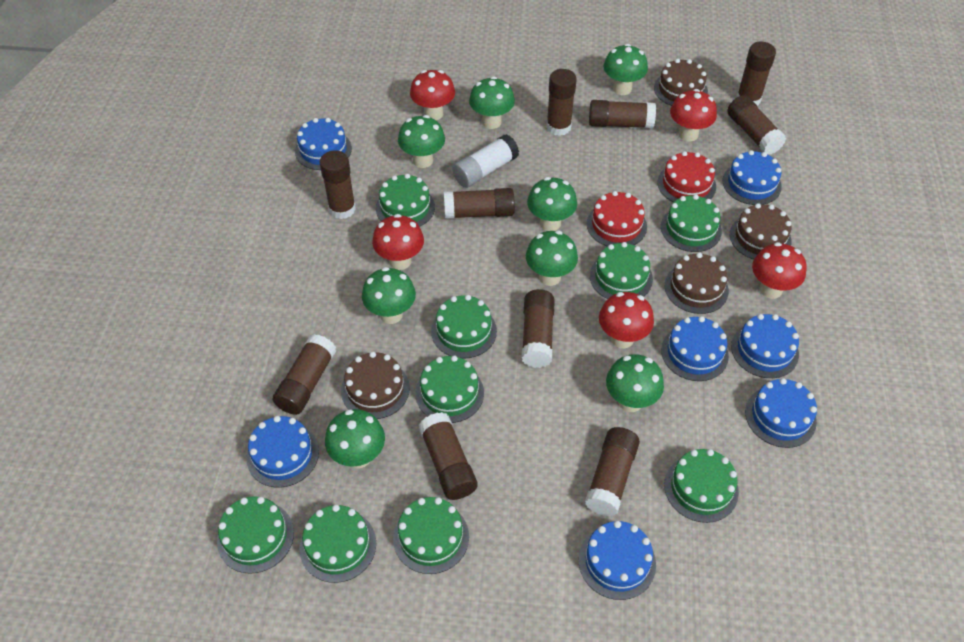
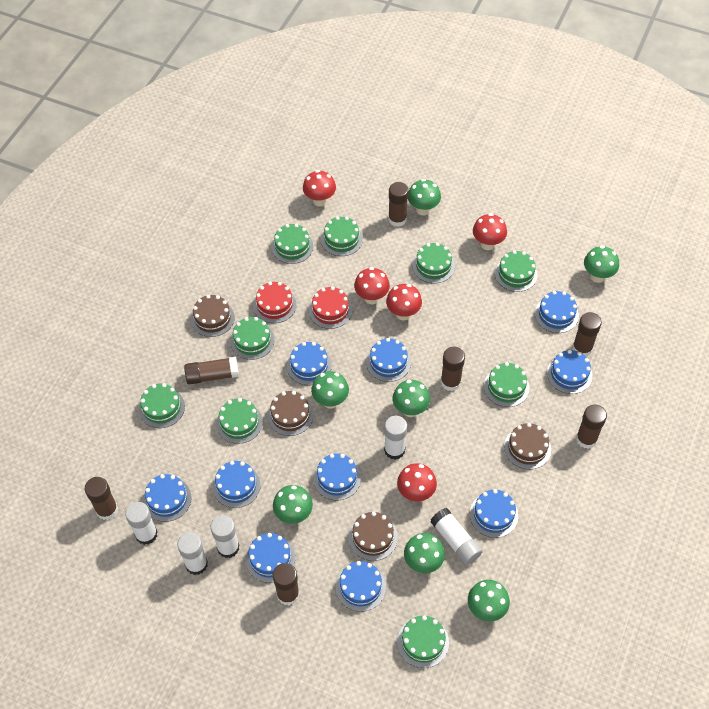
blue cake: [246,416,319,488] [295,118,352,170] [579,521,656,600] [661,316,729,381] [722,150,782,205] [731,314,799,378] [745,378,817,448] = 7 -> [143,474,192,522] [213,461,260,508] [246,533,295,583] [287,342,332,385] [313,453,361,500] [336,561,386,612] [366,338,411,382] [470,489,518,538] [535,291,579,333] [547,350,592,394] = 10
brown glue stick: [272,334,337,415] [319,150,356,219] [419,412,478,500] [444,188,515,219] [522,289,555,368] [546,69,577,136] [585,427,640,517] [589,100,656,128] [727,95,786,155] [736,42,776,106] = 10 -> [85,477,118,520] [184,357,239,385] [273,563,300,605] [388,182,409,227] [441,347,465,391] [573,312,602,356] [576,404,607,449] = 7
green mushroom: [325,409,385,469] [362,267,416,324] [398,115,445,168] [469,76,515,129] [526,230,578,286] [527,177,577,231] [603,44,648,95] [606,354,664,412] = 8 -> [273,485,313,524] [311,371,349,408] [392,380,430,417] [404,533,445,573] [408,179,441,216] [468,580,510,622] [584,246,619,283] = 7
white glue stick: [452,134,519,188] = 1 -> [125,502,157,545] [177,532,208,575] [211,515,239,558] [384,416,407,460] [430,508,483,565] = 5

